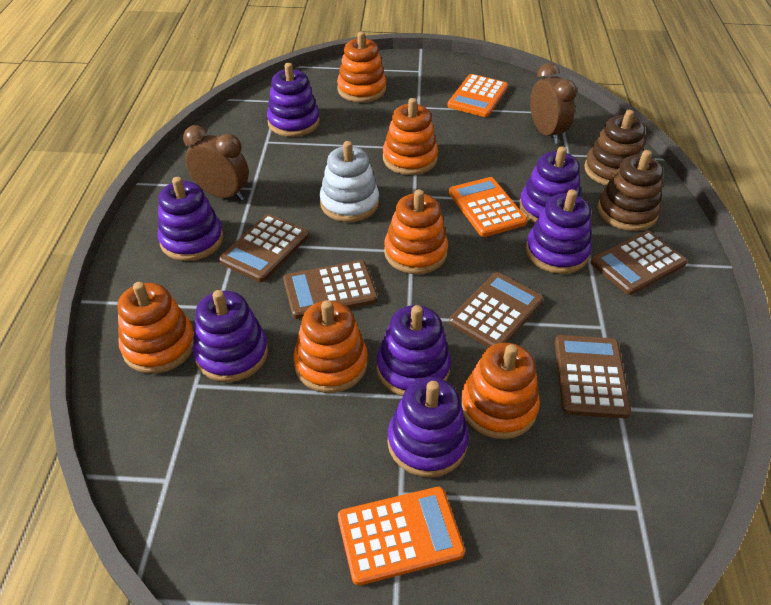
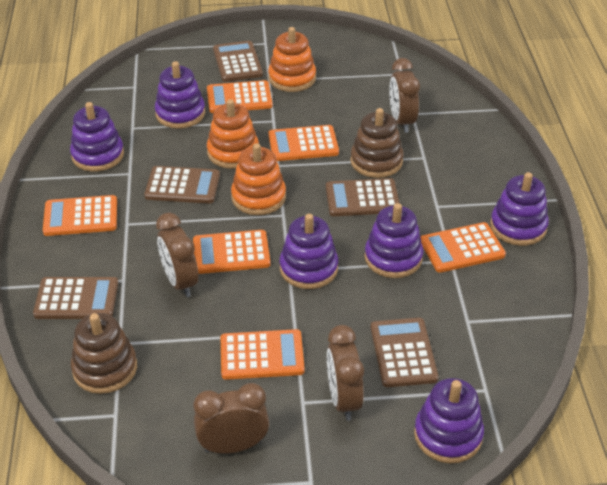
brown clock: [183,125,249,201] [530,63,577,144] = 2 -> [156,213,198,297] [194,383,269,454] [327,325,364,421] [389,58,420,133] = 4
orange calculator: [338,487,465,586] [447,74,508,117] [449,177,528,237] = 3 -> [43,195,117,236] [193,230,270,274] [207,80,272,113] [221,329,305,380] [268,125,339,161] [421,222,506,273] = 6
orange stacking toy: [118,282,194,374] [293,300,368,393] [337,32,386,102] [383,98,438,175] [384,189,448,274] [461,343,540,439] = 6 -> [207,99,259,169] [231,143,286,215] [268,27,316,92] = 3
purple stacking toy: [157,177,224,261] [193,290,268,382] [267,63,320,137] [377,305,451,396] [387,377,469,478] [519,146,581,224] [526,189,592,274] = 7 -> [70,102,124,172] [155,61,205,129] [280,214,338,289] [365,203,423,278] [414,378,484,463] [490,172,549,246] = 6
white stacking toy: [319,141,379,222] = 1 -> none = 0

